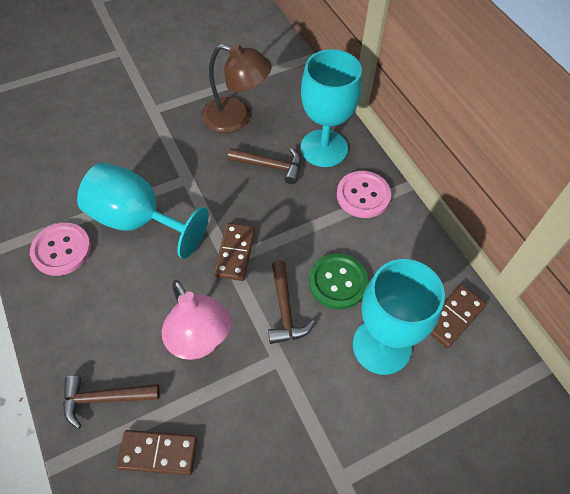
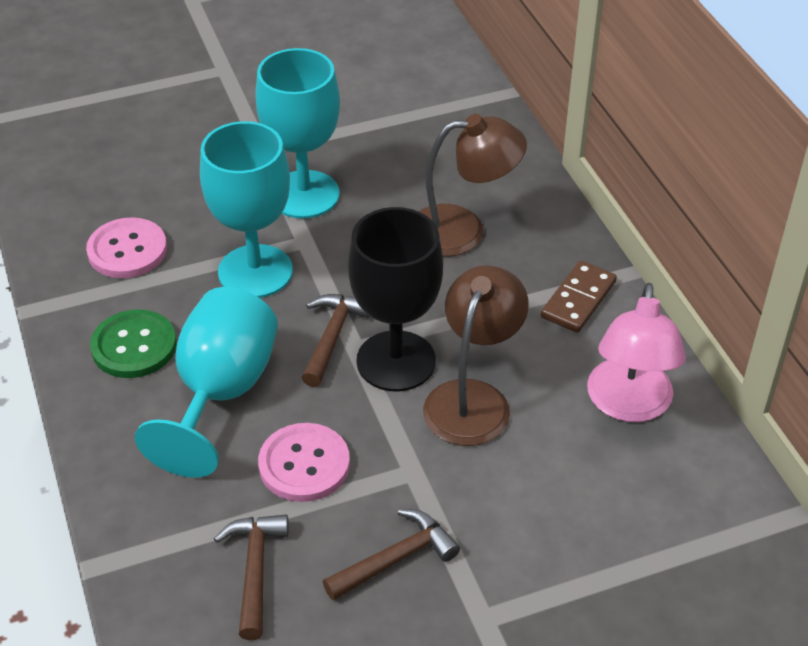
black goblet: none = 0 -> [348,207,443,392] = 1
brown domino: [117,430,197,475] [214,223,255,281] [430,285,487,348] = 3 -> [541,261,617,333] = 1
brown lamp: [202,43,272,133] = 1 -> [418,114,527,257] [423,265,529,446] = 2

